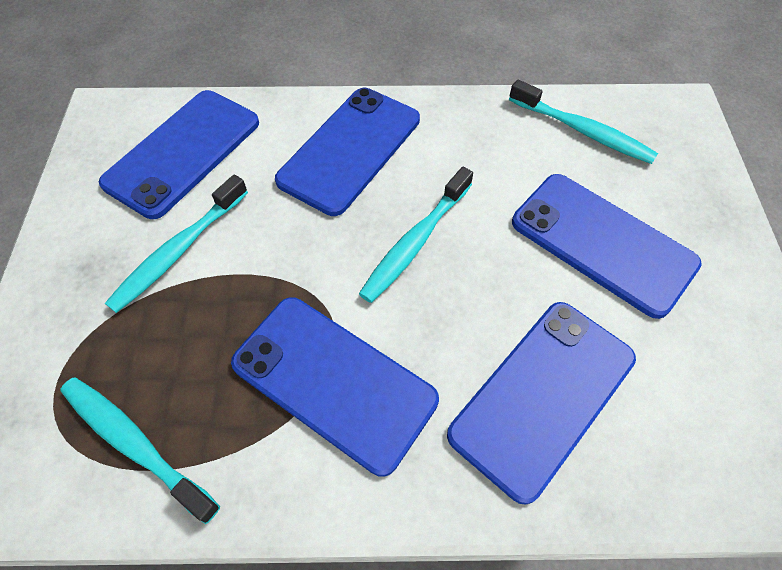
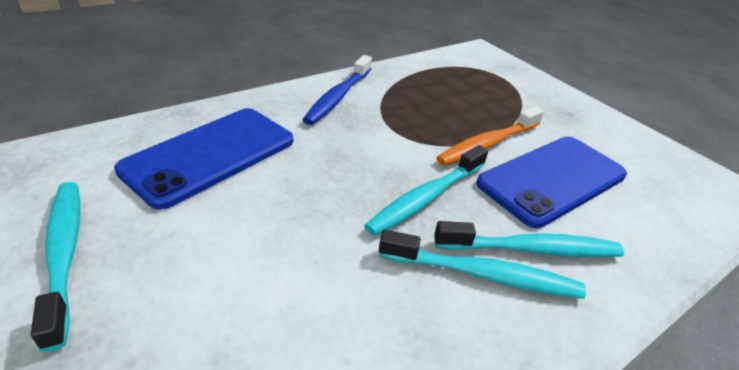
blue phone: [99,90,259,219] [231,297,439,477] [275,88,420,216] [447,302,636,505] [512,174,702,319] = 5 -> [114,108,293,210] [476,137,627,228] = 2
blue toothbrush: none = 0 -> [302,55,372,125] = 1
orange toothbrush: none = 0 -> [436,106,544,166] = 1

